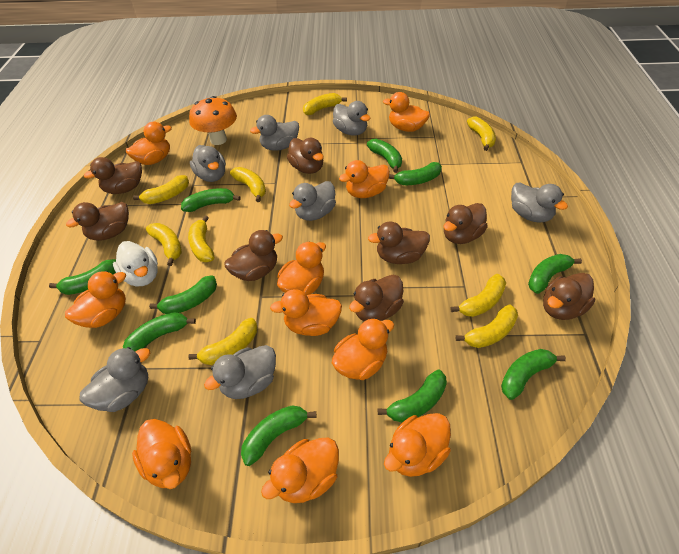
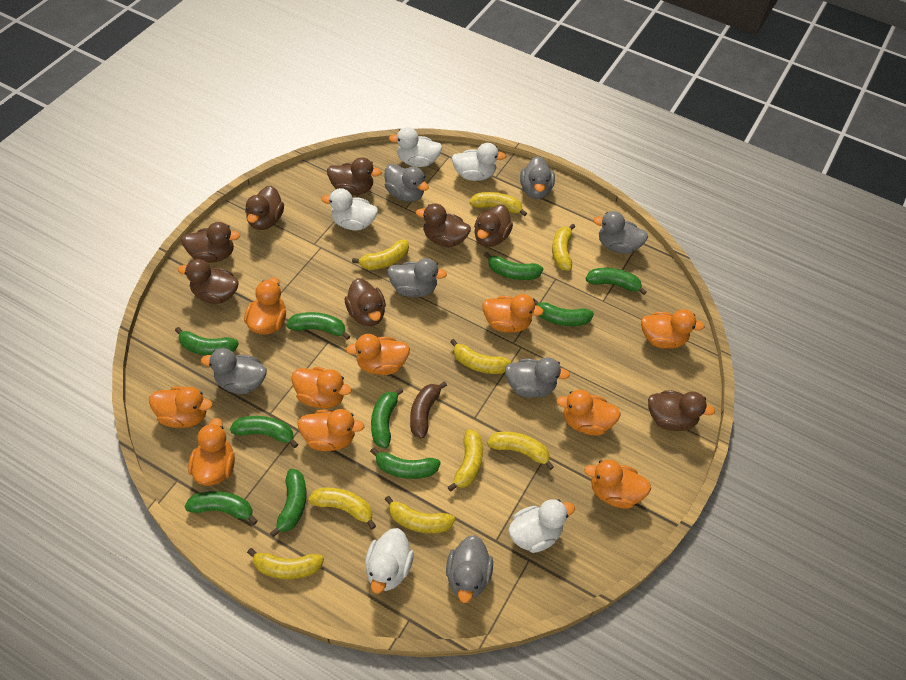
brown banana: none = 0 -> [410,381,447,439] = 1
orange mushroom: [189,96,237,145] = 1 -> none = 0
white duck: [113,241,158,286] = 1 -> [321,188,378,231] [365,528,414,594] [389,127,442,167] [452,143,506,181] [508,499,575,553] = 5

